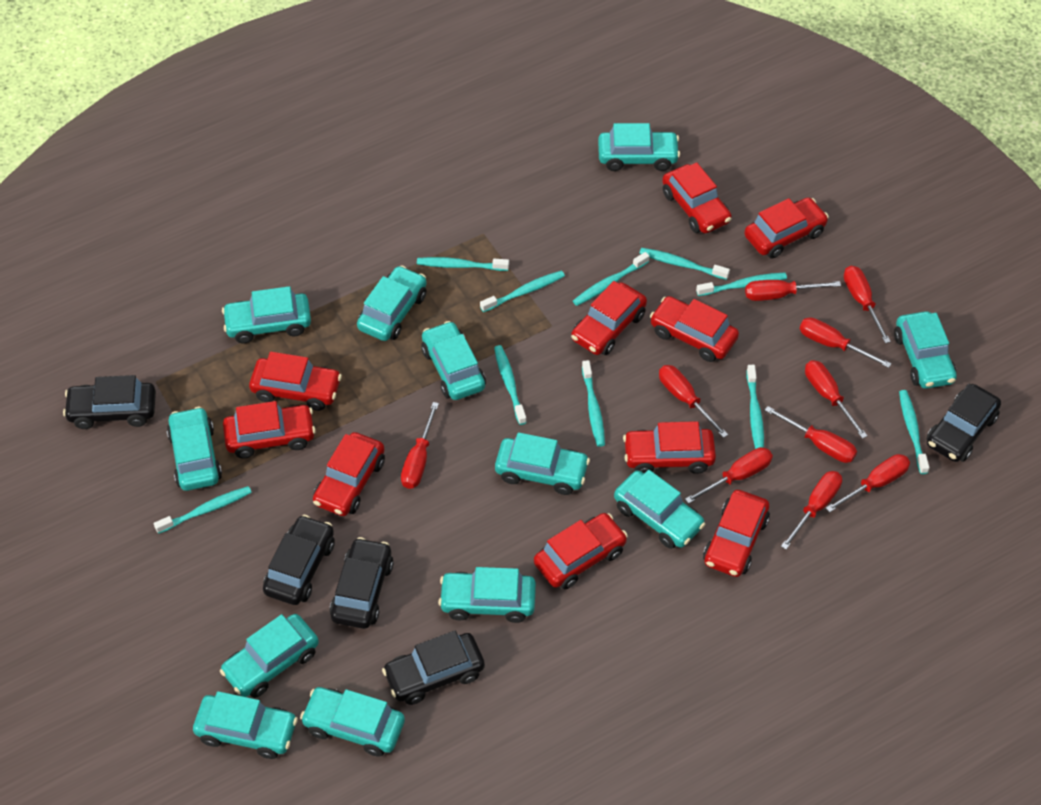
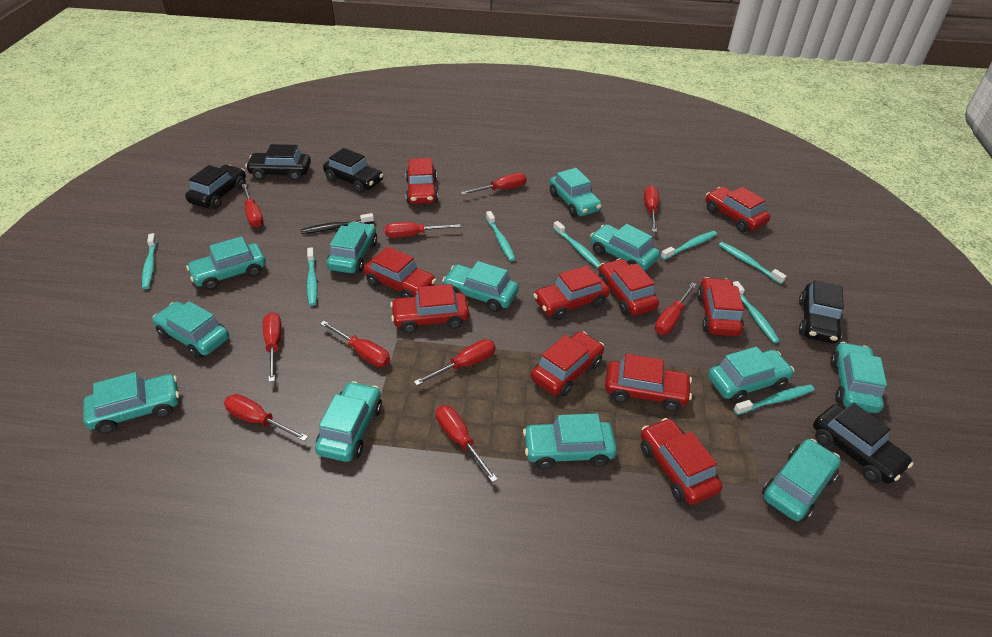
black toothbrush: none = 0 -> [300,213,374,234] = 1
turquoise toothbrush: [154,486,252,534] [417,257,509,271] [480,270,565,312] [494,345,527,425] [573,252,650,306] [582,360,605,447] [639,248,730,280] [696,272,787,296] [746,365,764,449] [899,390,929,474] = 10 -> [142,233,157,289] [307,247,317,306] [486,211,516,261] [553,221,601,268] [661,231,717,260] [719,242,787,284] [733,281,780,343] [733,385,814,415] = 8

